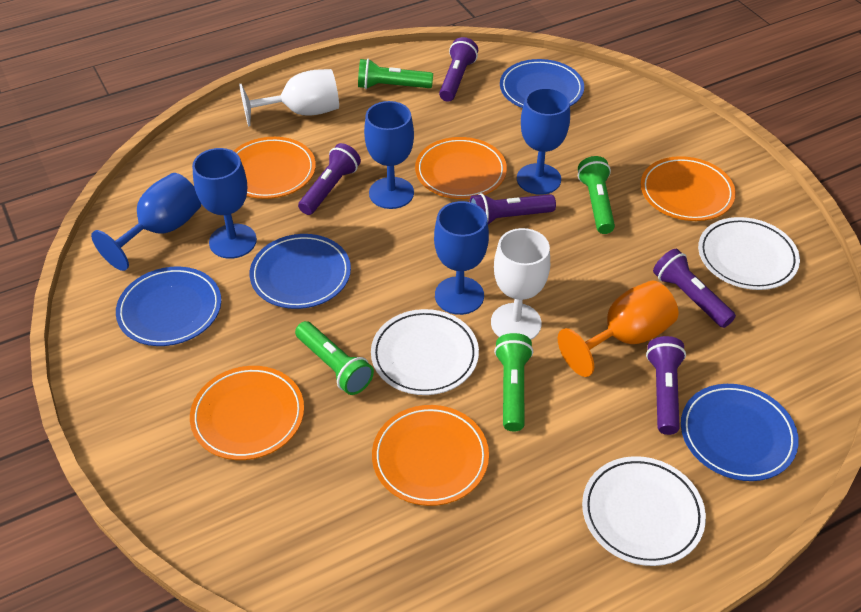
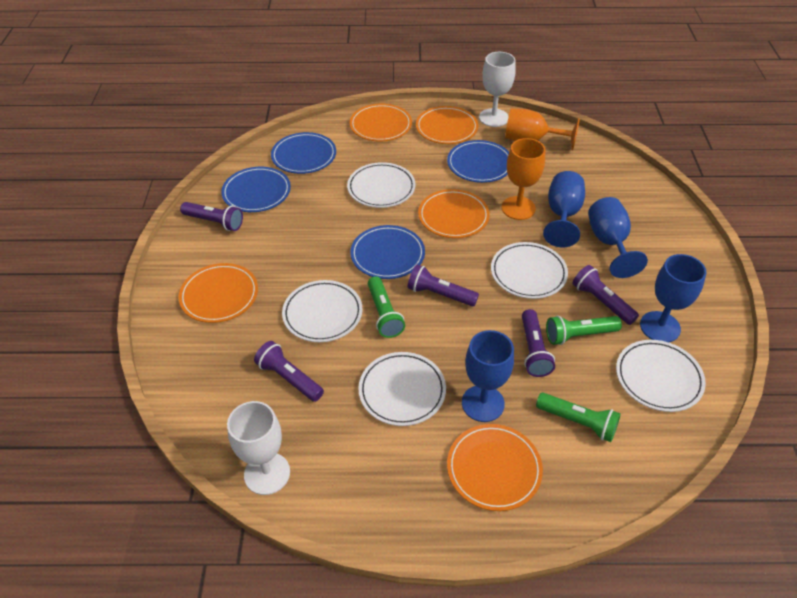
blue goblet: [91,173,202,271] [192,148,257,259] [364,101,414,209] [434,201,489,315] [517,88,570,195] = 5 -> [462,330,514,422] [543,171,585,247] [588,197,648,278] [640,254,707,342] = 4
green flashlight: [295,321,374,395] [358,59,433,89] [494,333,533,431] [578,156,615,234] = 4 -> [368,276,405,338] [536,393,621,442] [546,316,622,345] = 3
orange goblet: [558,281,678,377] = 1 -> [502,138,545,220] [505,108,580,150] = 2
white plate: [371,309,479,395] [582,456,706,566] [698,217,800,290] = 3 -> [282,280,363,342] [347,162,416,208] [358,352,446,426] [491,242,568,299] [616,340,706,412] = 5

